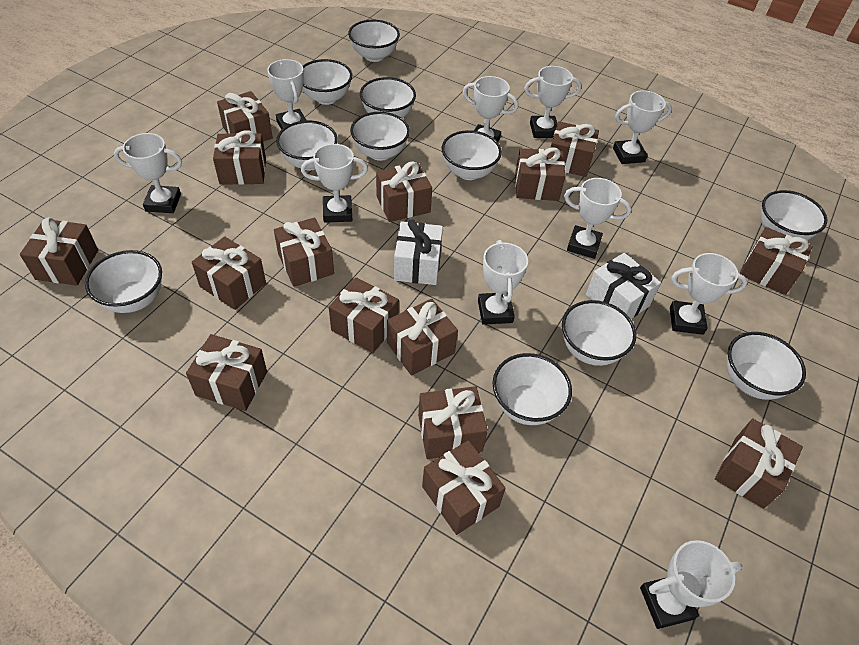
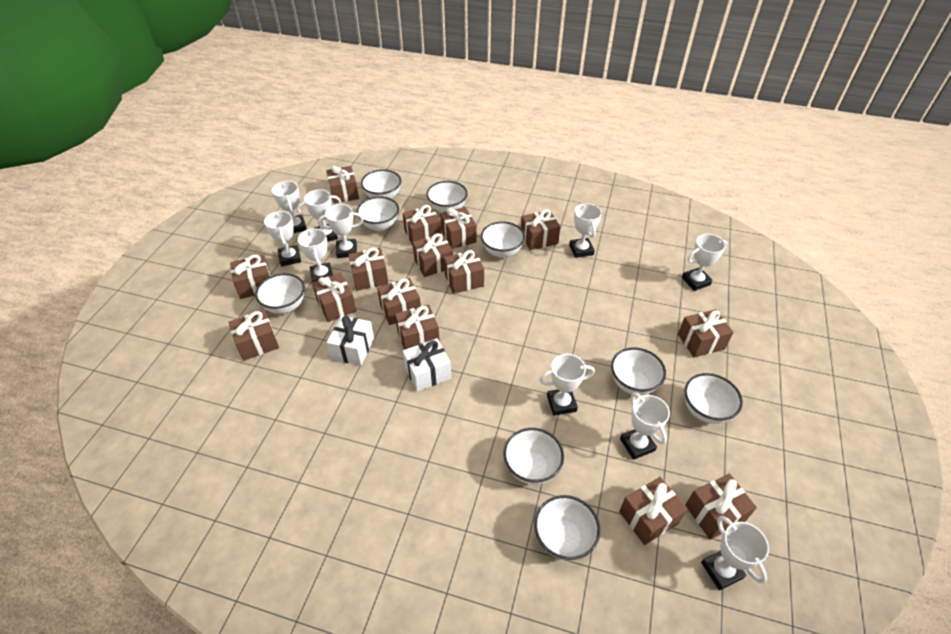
white bowl: [85,250,162,313] [276,120,338,171] [302,59,352,105] [348,20,400,62] [350,112,410,161] [360,77,416,118] [442,130,502,180] [492,353,572,425] [562,300,636,366] [727,332,806,400] [760,190,827,240] = 11 -> [255,273,305,314] [356,196,399,231] [361,169,401,199] [426,181,468,213] [481,221,525,258] [504,428,564,485] [534,495,600,561] [611,347,666,395] [684,373,743,424] = 9

